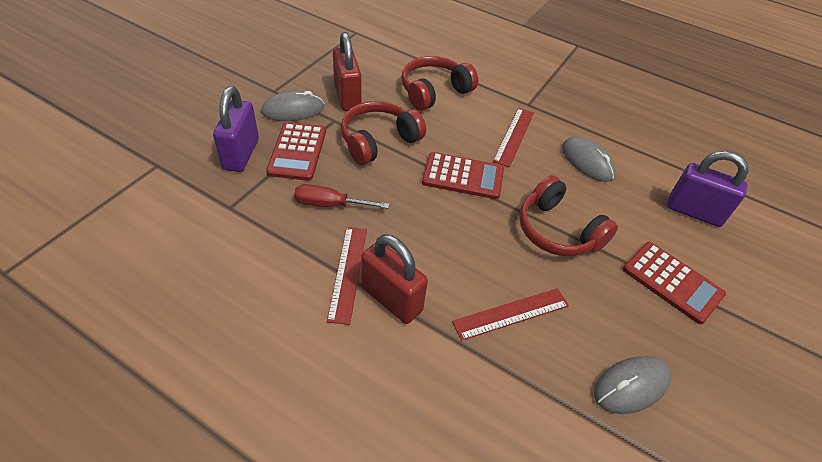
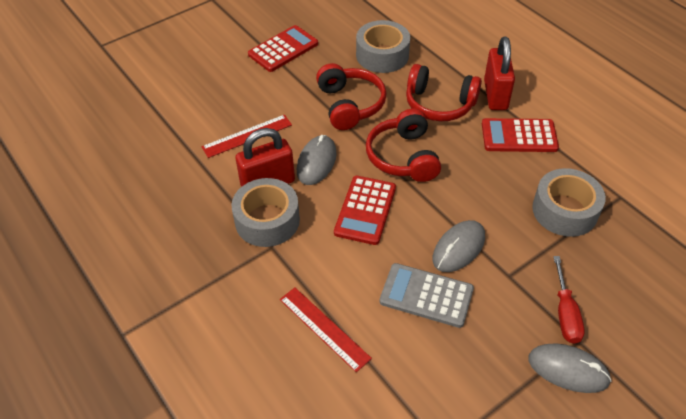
grey calculator: none = 0 -> [380,263,474,328] = 1
grey tape: none = 0 -> [231,178,300,247] [356,20,410,73] [532,168,606,237] = 3
purple padlock: [213,86,259,172] [667,151,749,227] = 2 -> none = 0
red ruler: [327,227,367,325] [452,288,569,341] [493,108,534,167] = 3 -> [202,115,292,158] [280,287,372,372] = 2

